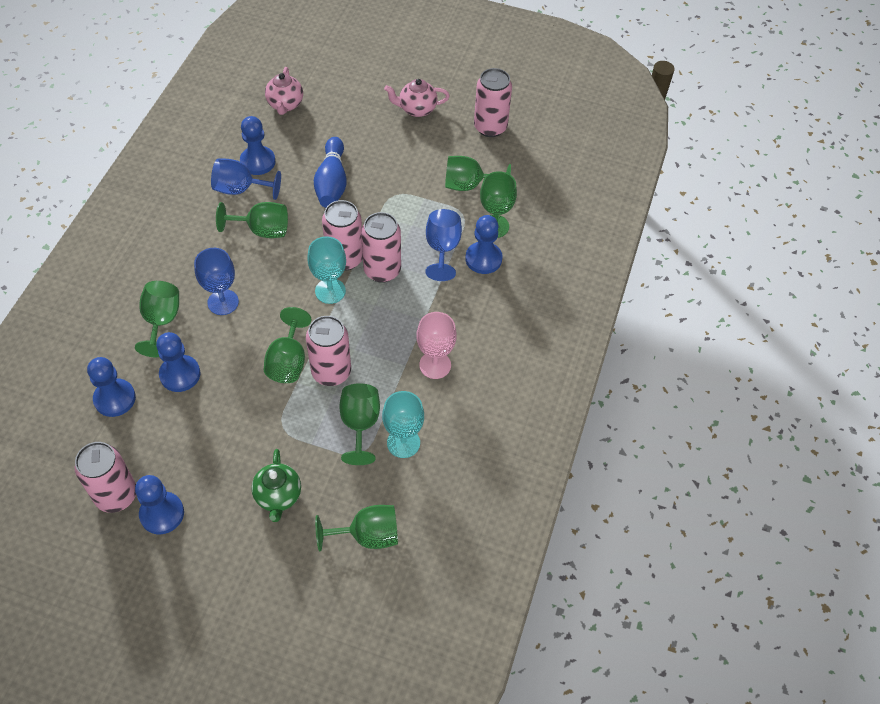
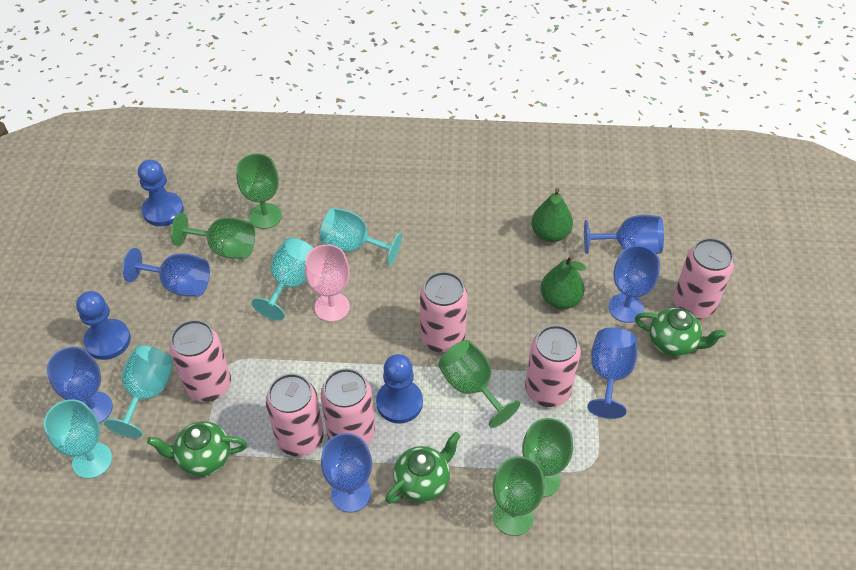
blue bowling pin: [314,137,347,208] = 1 -> none = 0
blue goblet: [194,248,239,315] [211,158,281,200] [425,209,462,281] = 3 -> [47,347,113,423] [123,248,210,297] [321,433,372,513] [584,215,664,254] [587,327,637,419] [609,245,660,323] = 6
blue pawn: [87,357,136,417] [135,475,184,534] [156,332,200,392] [240,116,276,175] [465,215,503,274] = 5 -> [76,291,131,360] [138,160,184,226] [376,354,423,424] = 3
green goblet: [135,281,179,357] [216,202,288,238] [264,307,311,383] [315,505,398,551] [339,383,380,465] [445,156,511,191] [480,171,517,238] = 7 -> [171,213,255,259] [236,153,282,229] [438,340,520,428] [493,456,545,536] [522,418,573,497] = 5
green pear: none = 0 -> [531,188,573,242] [541,255,586,309] = 2
green teapot: [252,449,301,522] = 1 -> [147,421,247,476] [385,432,460,504] [635,308,726,357] = 3
pink can: [75,442,136,513] [306,316,351,386] [322,200,363,271] [361,212,401,283] [474,68,512,137] = 5 -> [170,320,231,402] [266,374,324,456] [321,368,375,445] [420,272,468,353] [525,325,581,407] [673,238,734,319] = 6
pink teapot: [265,67,303,115] [384,79,450,117] = 2 -> none = 0
turquoise goblet: [307,236,346,304] [382,391,424,458] = 2 -> [44,399,112,479] [104,345,173,438] [252,238,313,321] [319,208,402,266] = 4

